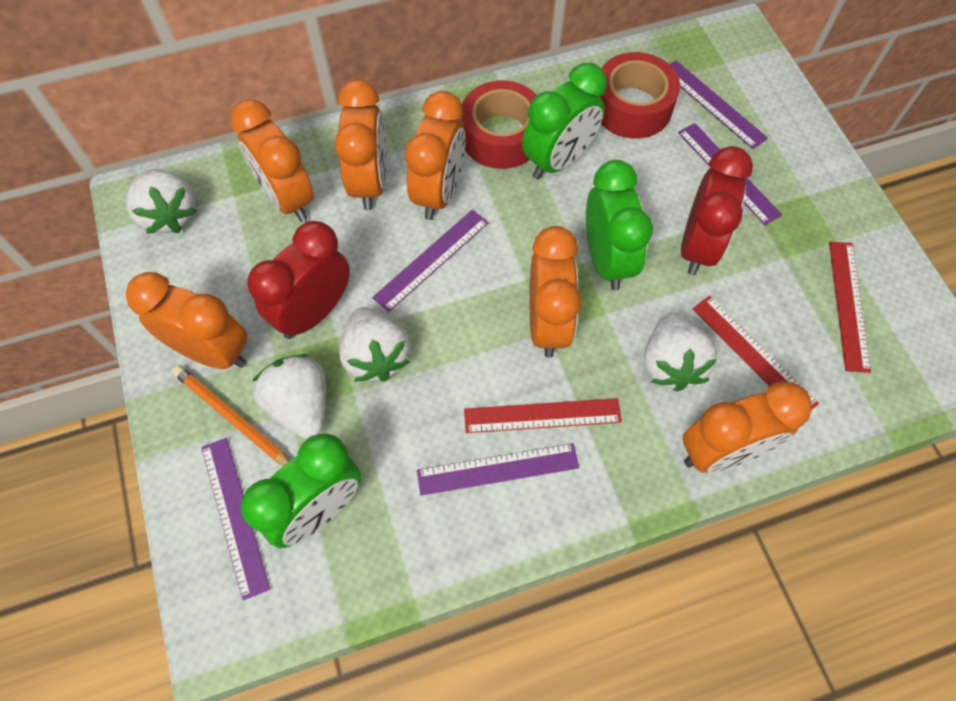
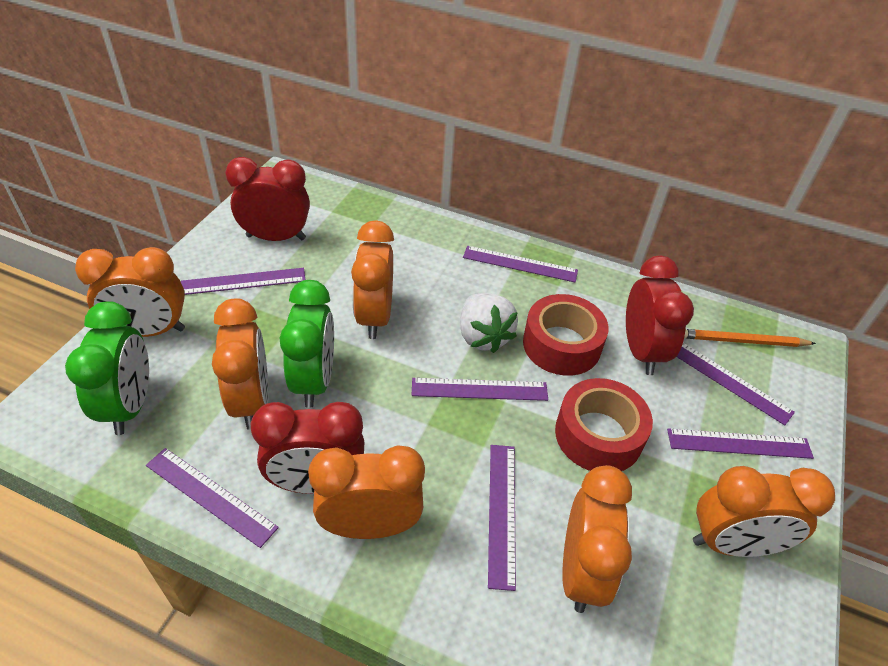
green clock: [241,433,361,548] [522,63,607,179] [586,160,653,291] = 3 -> [65,301,149,435] [280,280,334,408] = 2
purple ruler: [201,438,270,600] [372,209,489,312] [417,443,579,496] [669,60,768,149] [678,123,782,225] = 5 -> [146,448,279,548] [181,268,305,295] [412,378,548,401] [463,246,578,282] [488,445,516,591] [667,428,814,459] [676,343,795,425] = 7
red clock: [247,221,350,339] [681,146,753,275] = 2 -> [225,157,310,241] [251,402,364,494] [626,256,694,375] = 3
red ruler: [464,398,622,433] [692,296,819,409] [829,242,871,373] = 3 -> none = 0
white strawberry: [126,169,197,234] [252,354,326,439] [339,307,410,382] [644,313,717,392] = 4 -> [460,293,518,353] = 1

